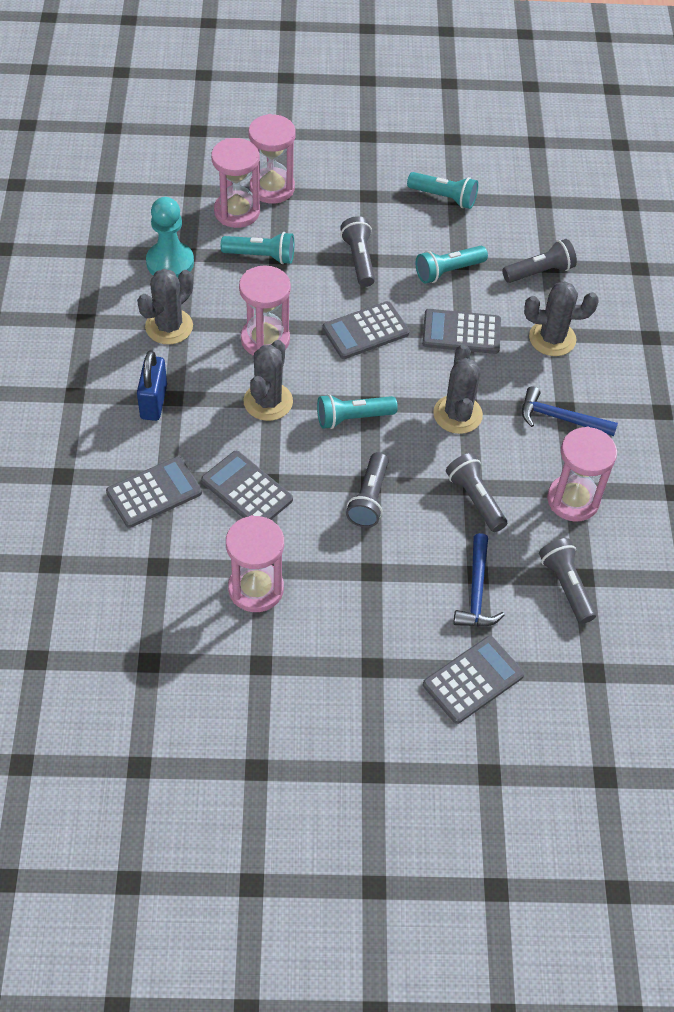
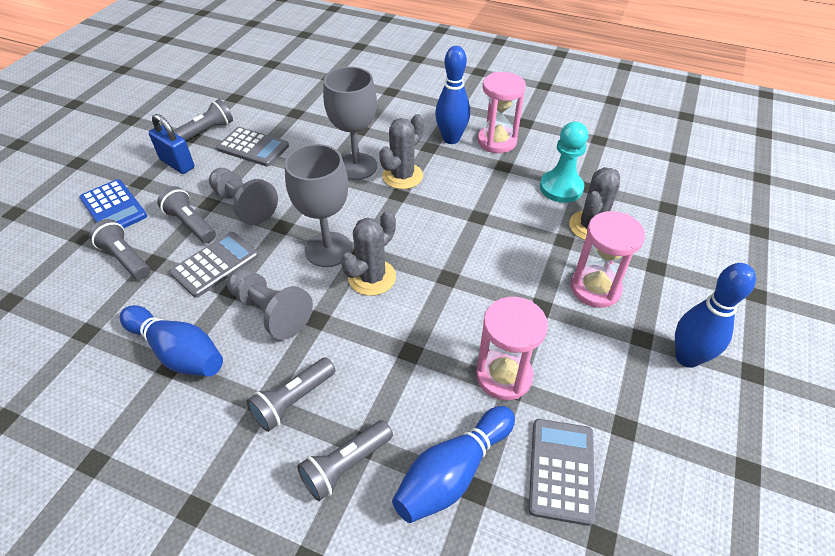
blue bowling pin: none = 0 -> [120,305,223,376] [392,406,515,523] [435,46,470,144] [675,263,756,368] = 4
blue calculator: none = 0 -> [79,179,147,228] = 1
blue hammer: [453,533,504,626] [522,386,618,436] = 2 -> none = 0
grey cactus: [137,269,193,345] [244,340,293,421] [433,344,483,434] [524,281,599,356] = 4 -> [341,211,396,296] [379,114,424,189] [569,167,620,240] = 3
grey calculator: [106,456,202,528] [201,451,293,520] [322,301,410,359] [422,309,501,354] [423,636,525,724] = 5 -> [169,232,259,298] [216,127,289,167] [529,419,595,526] = 3
grey goblet: none = 0 -> [285,144,352,267] [323,67,377,180] = 2
grey pawn: none = 0 -> [209,168,278,225] [227,268,313,340] = 2
pink hourglass: [211,138,260,228] [226,515,284,612] [239,265,291,356] [249,114,296,204] [547,427,617,522] = 5 -> [476,297,548,400] [478,72,526,153] [571,211,645,308] = 3
turquoise flashlight: [221,232,294,264] [317,394,398,429] [407,172,478,209] [415,246,488,284] = 4 -> none = 0

